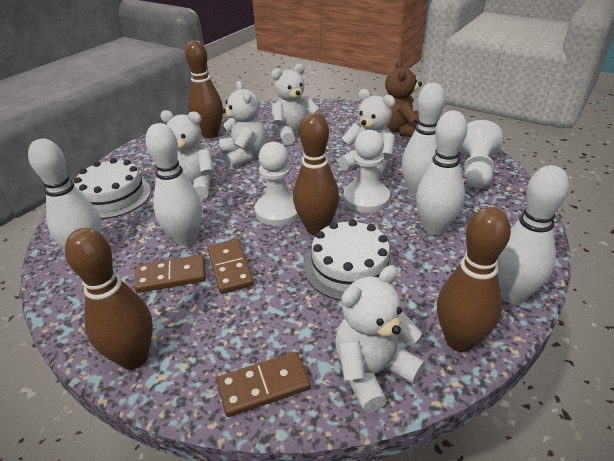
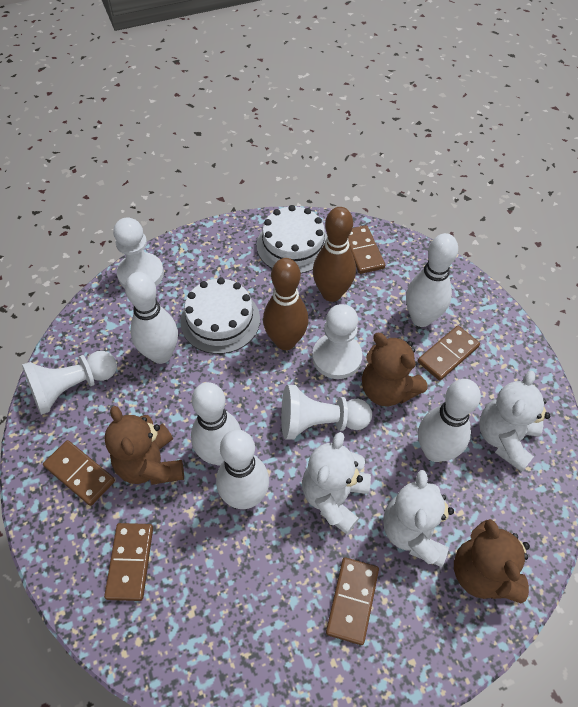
brown bowling pin: [65,228,153,370] [185,40,223,139] [293,113,339,235] [437,207,511,352] = 4 -> [263,258,308,350] [313,207,356,302] = 2
brown domino: [134,255,206,293] [208,239,254,294] [217,352,311,417] = 3 -> [43,440,115,506] [104,523,153,601] [326,557,379,645] [348,225,385,274] [418,326,480,381] = 5
brown teddy bear: [385,60,422,137] = 1 -> [104,406,184,485] [362,333,428,407] [454,519,530,603] = 3
white pawn: [255,142,299,226] [344,130,390,213] [460,120,503,188] = 3 -> [22,351,117,415] [113,217,164,288] [281,385,372,440] [312,304,362,379] = 4
white teddy bear: [160,110,214,200] [219,81,266,168] [271,64,319,145] [335,265,425,413] [339,89,395,179] = 5 -> [302,432,371,534] [383,470,454,567] [479,371,550,472] = 3

